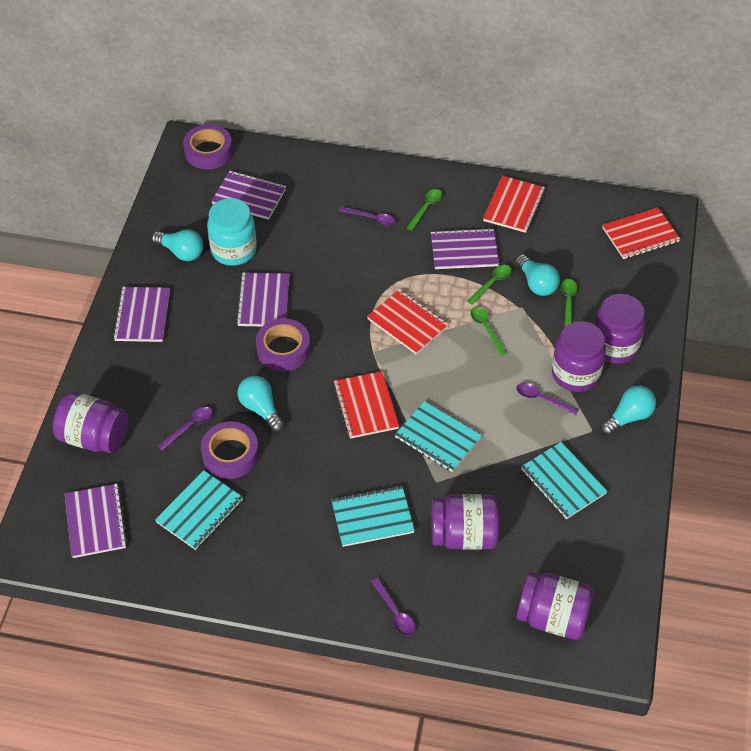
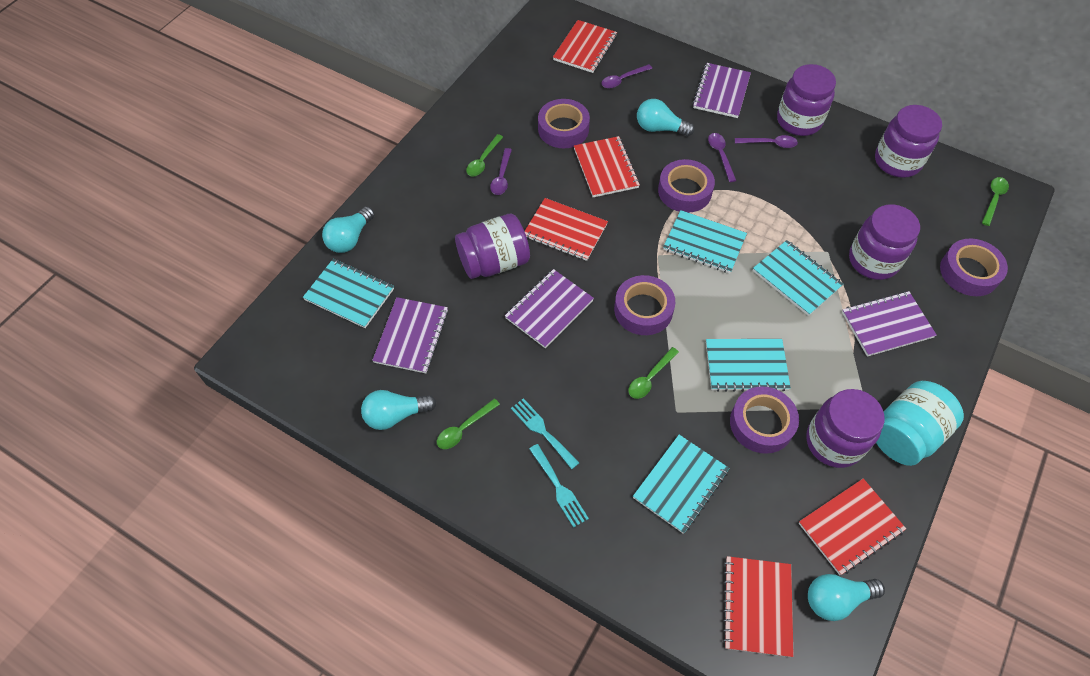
purple notebook: [65,484,127,558] [113,287,170,342] [211,171,286,220] [236,273,289,326] [431,228,499,269] = 5 -> [372,297,448,373] [505,269,594,348] [693,63,751,118] [842,291,937,357] = 4
purple tape: [183,124,233,169] [201,422,259,479] [256,318,310,371] = 3 -> [538,99,590,148] [614,275,675,335] [658,159,715,213] [730,386,799,454] [940,238,1008,296] = 5
red notebook: [333,371,399,439] [367,289,449,354] [483,176,545,233] [602,208,680,259] = 4 -> [525,198,608,261] [553,20,617,73] [574,136,640,197] [723,556,794,657] [799,478,906,575] = 5
turquoise fork: none = 0 -> [511,398,579,469] [529,444,589,528] = 2
turquoise notebook: [155,470,243,550] [331,486,415,547] [395,401,482,472] [521,442,607,519] = 4 -> [303,259,394,328] [633,435,729,534] [663,210,747,273] [706,339,791,392] [753,240,843,316] = 5

